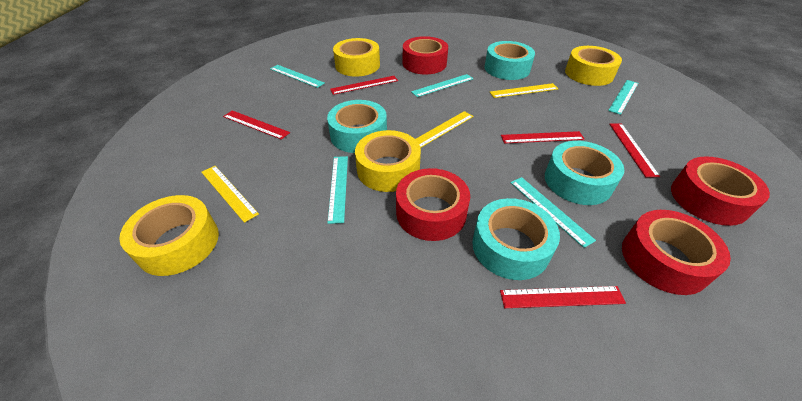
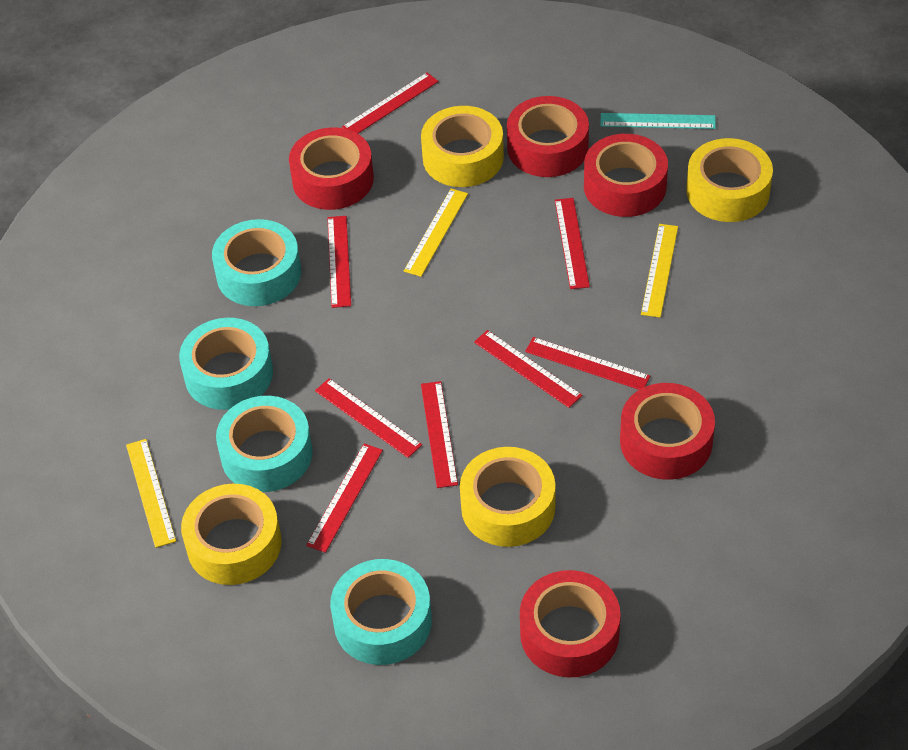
red ruler: [223,110,290,140] [330,76,398,95] [500,286,626,308] [501,131,585,144] [609,123,660,177] = 5 -> [306,443,383,553] [315,378,422,458] [327,216,351,308] [342,72,439,133] [421,381,458,488] [474,330,582,408] [525,337,650,390] [555,198,590,289] = 8
red tape: [396,168,470,241] [403,36,448,74] [622,210,731,295] [671,156,770,226] = 4 -> [289,127,374,210] [507,96,589,177] [520,570,621,678] [584,134,668,217] [620,383,715,480] = 5
turquoise ruler: [270,65,325,88] [327,156,348,224] [411,74,474,97] [510,177,596,248] [608,80,638,115] = 5 -> [600,113,716,129] = 1

